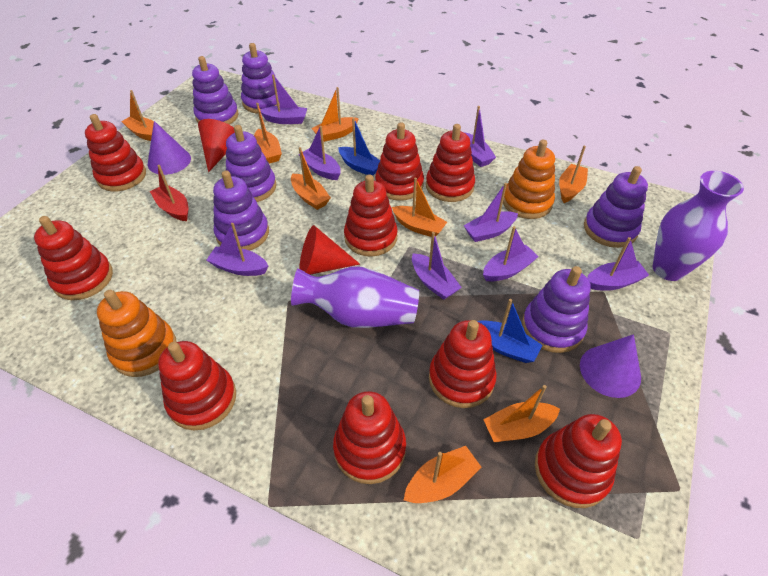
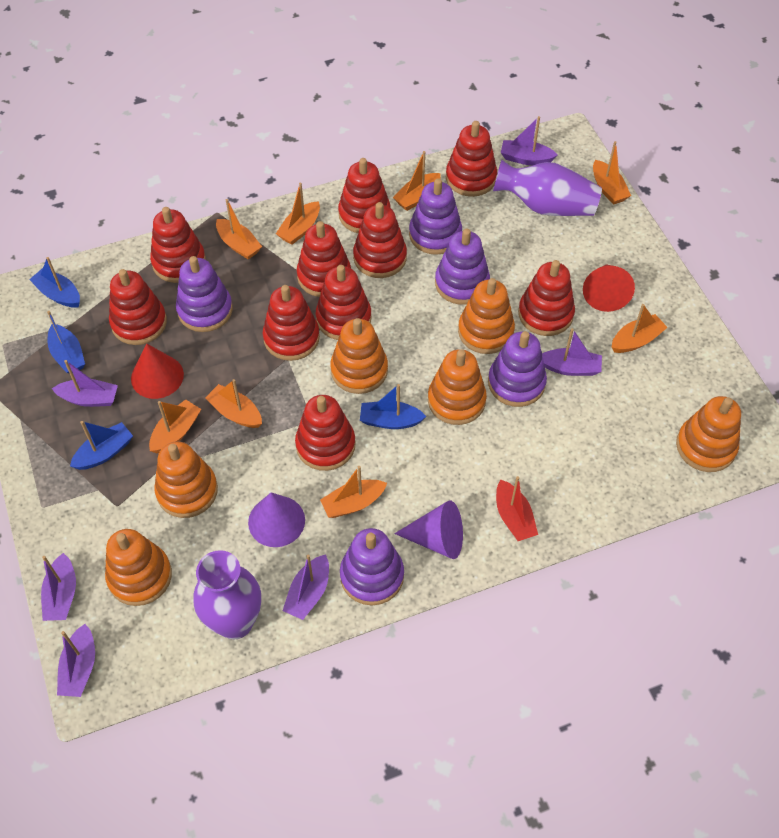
blue boat: [338,118,380,176] [477,299,542,363] = 2 -> [29,257,80,308] [47,311,85,374] [70,421,133,470] [360,384,426,429] = 4
orange stacking toy: [97,290,177,377] [503,140,555,219] = 2 -> [105,529,172,606] [154,441,218,518] [330,318,388,394] [428,349,487,425] [458,278,515,354] [676,396,741,472] = 6
purple boat: [206,223,268,276] [260,74,307,124] [298,126,341,180] [412,232,462,300] [464,106,496,167] [464,183,518,242] [483,226,539,282] [587,237,649,291] = 8 -> [41,553,76,621] [52,360,118,407] [57,624,95,697] [283,554,329,620] [501,116,557,165] [542,328,602,376] = 6
purple stacking toy: [192,56,238,124] [213,171,269,251] [226,125,276,202] [241,43,280,114] [522,266,591,353] [584,166,648,248] = 6 -> [176,256,233,332] [340,528,404,605] [409,178,462,255] [435,229,490,305] [488,331,547,407] = 5
red stacking toy: [34,216,113,300] [85,114,146,191] [158,341,236,430] [333,391,406,484] [344,174,398,257] [375,122,424,201] [426,124,475,202] [429,320,497,408] [535,414,622,508] = 9 -> [109,269,167,345] [150,207,206,283] [263,285,320,361] [295,395,356,471] [297,221,351,297] [316,265,372,340] [338,158,391,233] [353,202,407,278] [446,121,497,197] [518,260,575,336] = 10

